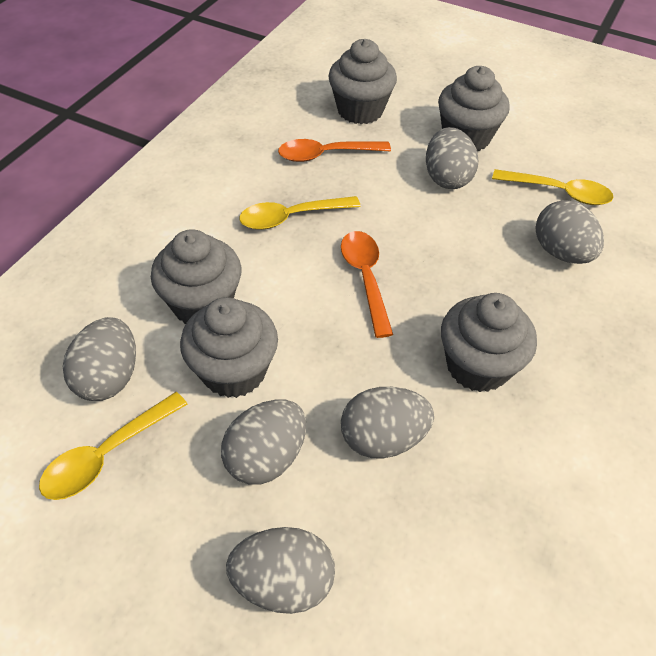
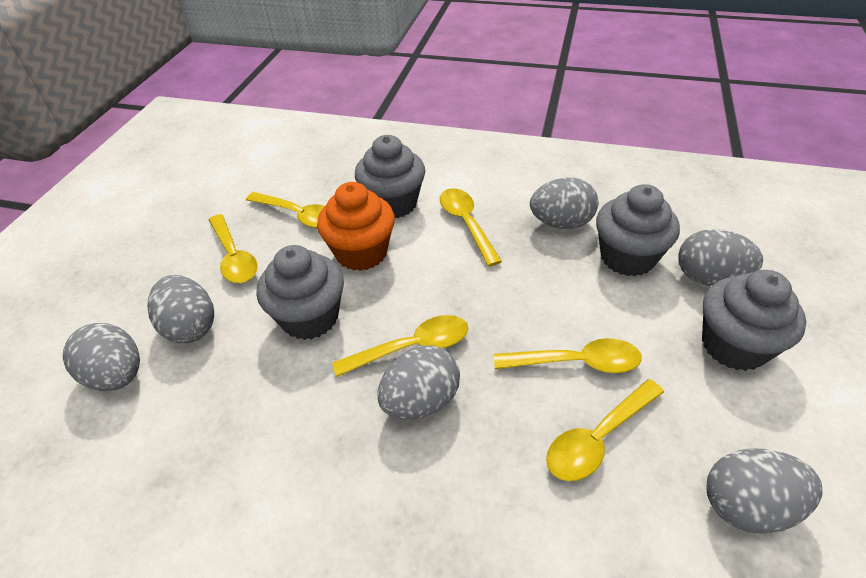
grey cupcake: [151,229,241,324] [180,297,278,398] [328,39,397,124] [438,66,510,151] [441,293,537,392] = 5 -> [257,245,344,340] [355,135,425,218] [596,184,680,276] [702,270,806,371] = 4
orange cupcake: none = 0 -> [317,182,395,271] = 1
orange spoon: [278,139,391,162] [341,231,393,338] = 2 -> none = 0
yellow spoon: [39,392,187,500] [239,196,361,230] [492,169,614,205] = 3 -> [209,214,258,283] [246,192,325,228] [332,315,468,377] [440,188,502,267] [494,338,642,373] [546,379,664,481] = 6

